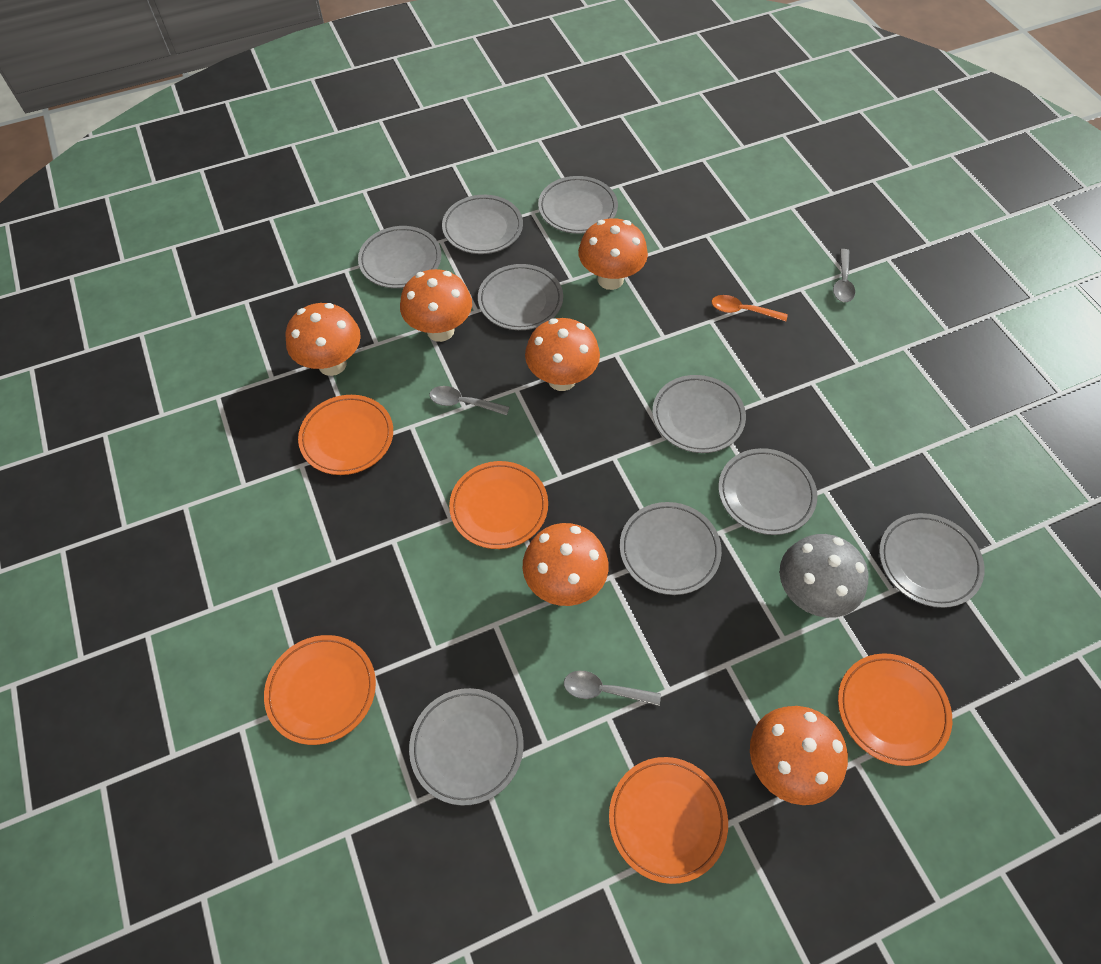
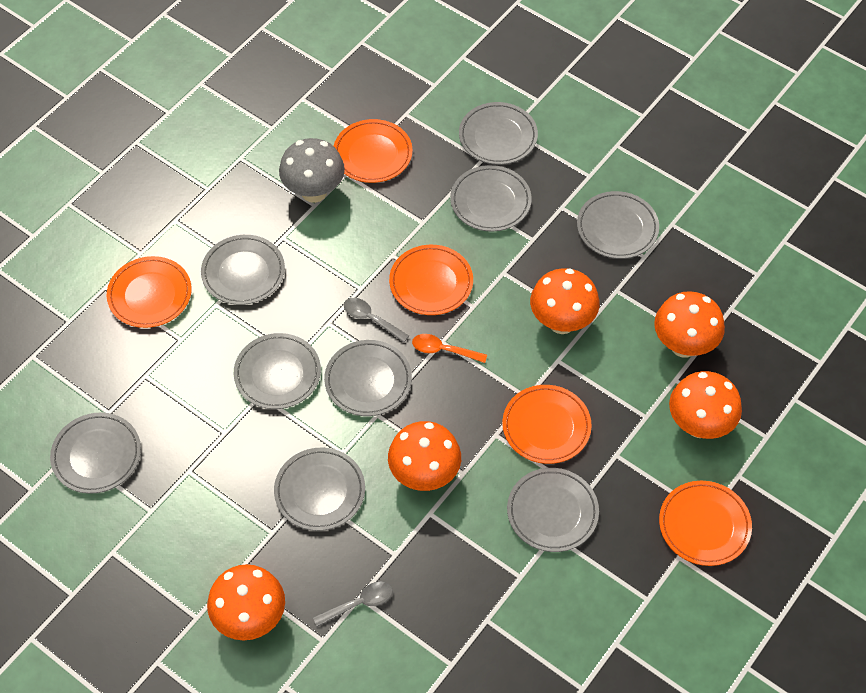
grey spoon: [429,386,509,415] [564,671,661,706] [833,249,855,302] = 3 -> [313,581,393,627] [344,298,409,343] = 2
orange mushroom: [285,303,361,376] [400,269,472,342] [523,523,609,606] [525,318,600,391] [578,218,648,290] [750,706,848,805] = 6 -> [207,564,285,641] [388,421,461,491] [530,268,600,334] [654,291,725,358] [669,371,742,439] = 5

